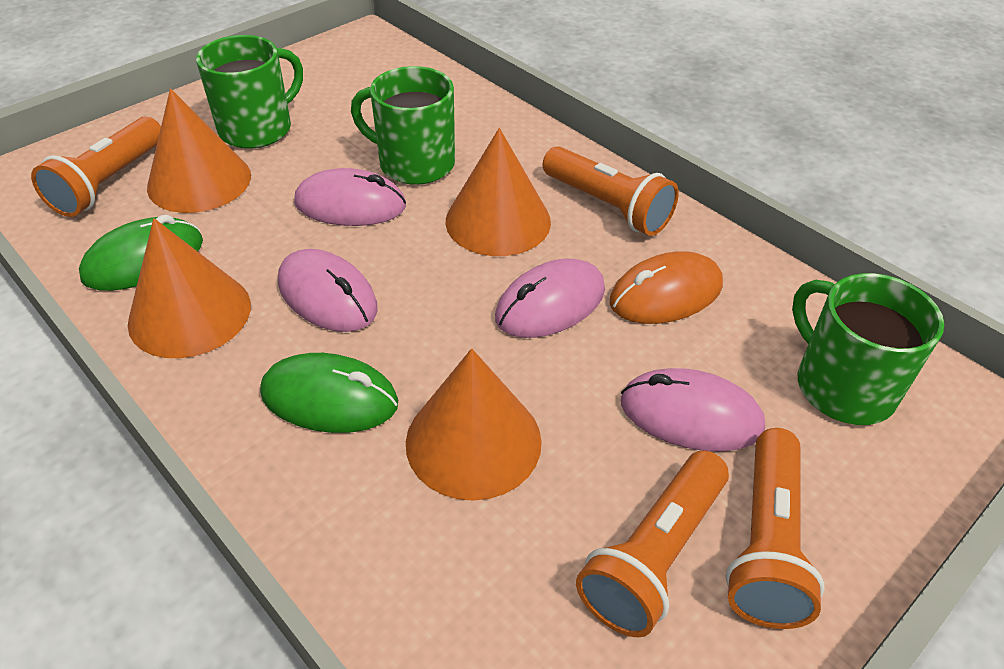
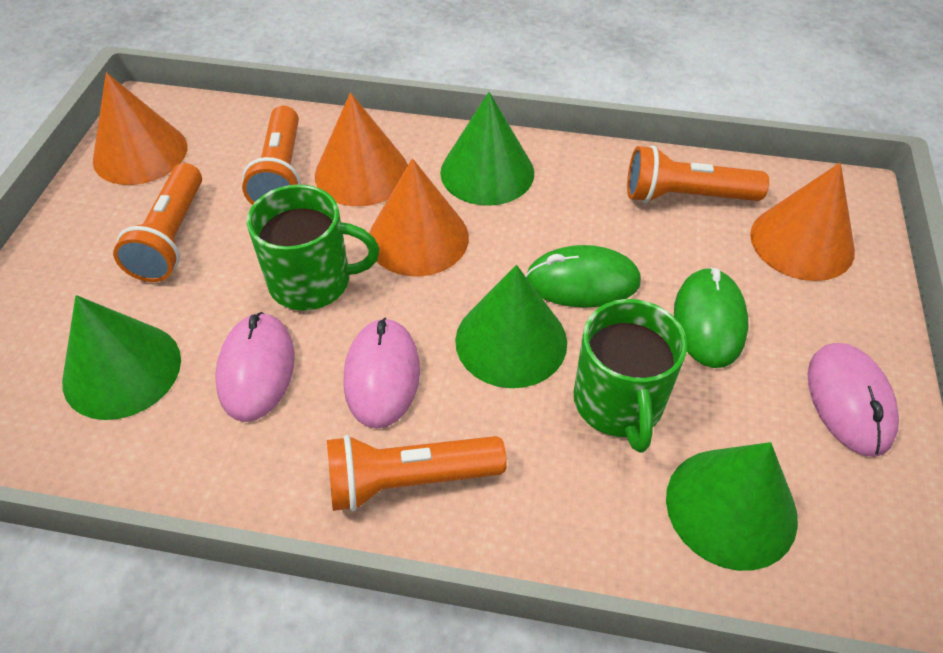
green cone: none = 0 -> [62,295,181,420] [440,92,534,206] [455,265,567,388] [666,442,798,571] = 4
green mug: [196,35,303,149] [351,66,455,185] [792,273,944,425] = 3 -> [247,184,379,311] [574,299,687,453] = 2
orange mouse: [609,251,723,324] = 1 -> none = 0
pink mouse: [278,249,378,332] [294,168,406,226] [495,259,605,338] [621,368,765,452] = 4 -> [215,312,295,422] [343,317,420,429] [808,343,899,457] = 3

